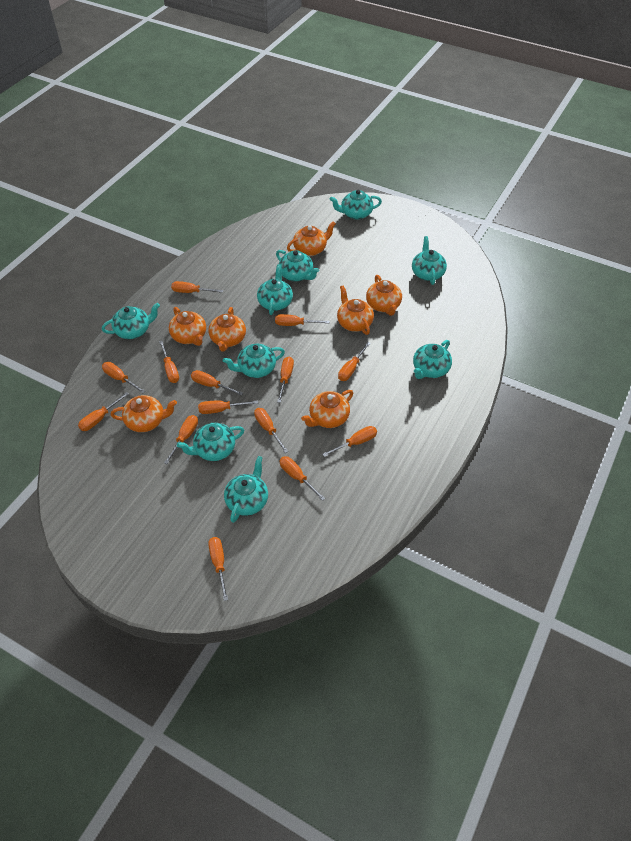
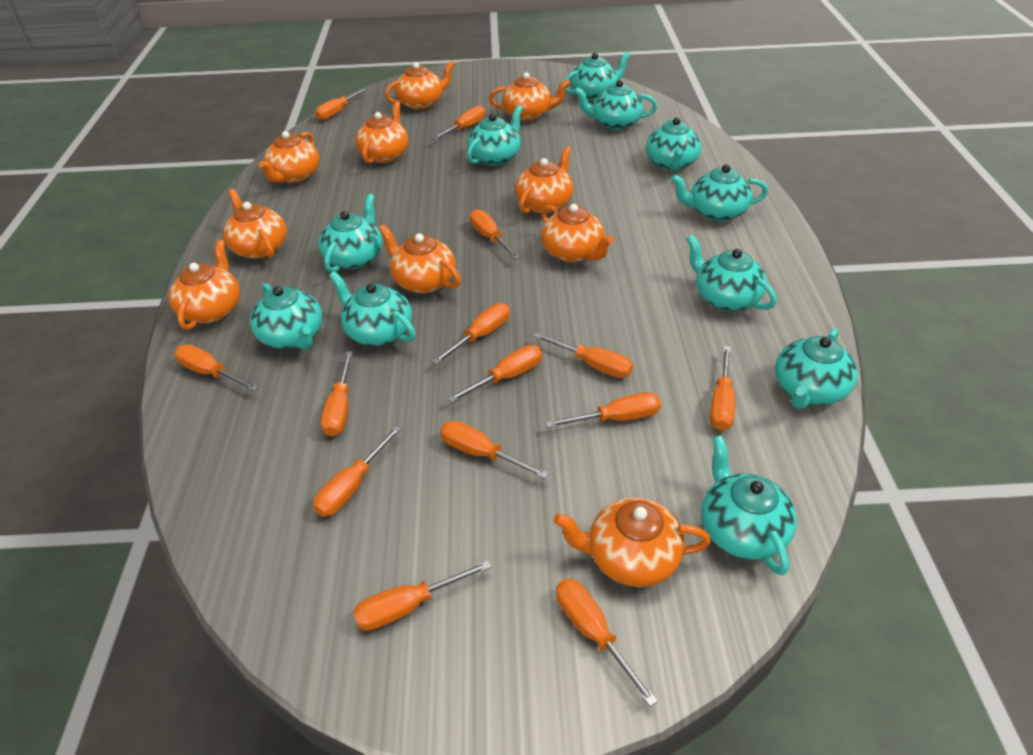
orange teapot: [111,395,177,432] [169,307,206,346] [208,307,246,352] [287,221,336,256] [301,390,353,428] [337,286,374,335] [366,275,402,316] = 7 -> [169,240,240,330] [223,189,287,259] [259,131,320,183] [355,101,409,164] [378,224,461,293] [385,61,455,110] [489,72,570,121] [515,146,573,213] [541,204,614,262] [554,498,711,587] = 10
turquoise teapot: [102,303,160,339] [177,423,244,461] [223,344,285,378] [224,456,268,523] [257,264,293,315] [276,250,319,282] [330,190,382,220] [412,236,447,285] [413,340,452,379] = 9 -> [250,283,323,349] [319,194,382,273] [329,271,416,346] [467,105,523,166] [564,52,631,100] [574,80,657,130] [646,117,701,171] [671,165,768,221] [686,235,777,311] [701,436,797,576] [775,328,858,409] = 11

